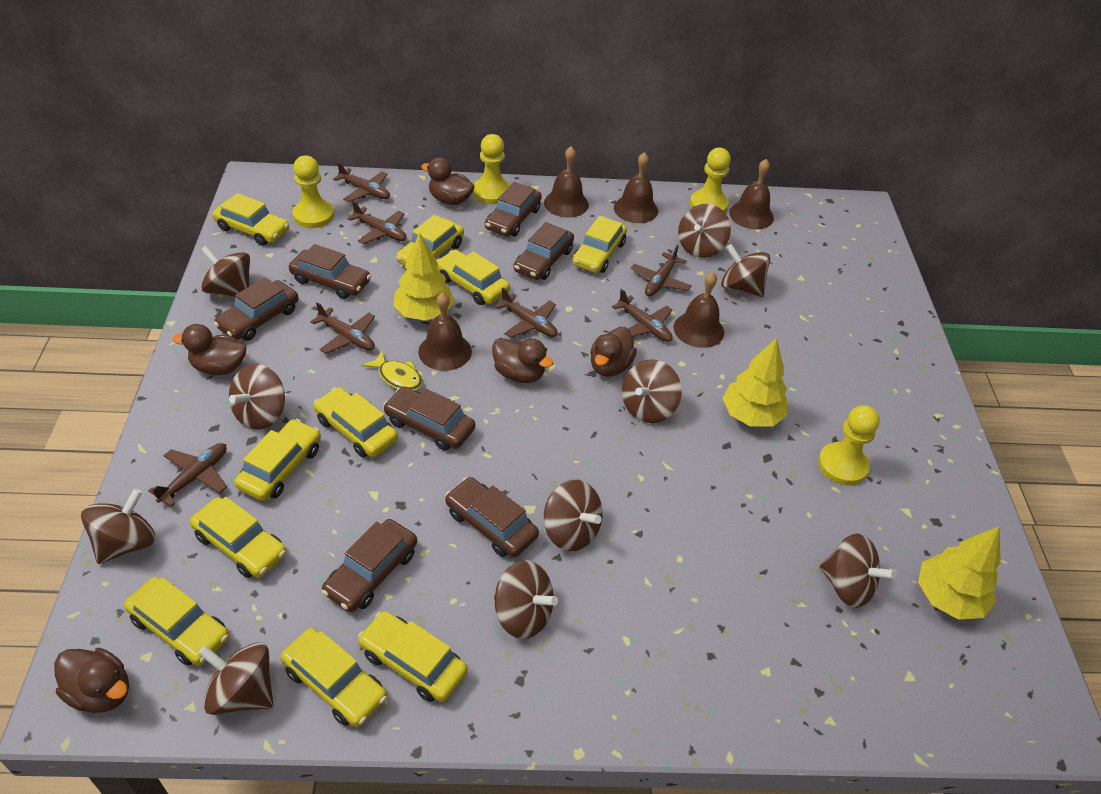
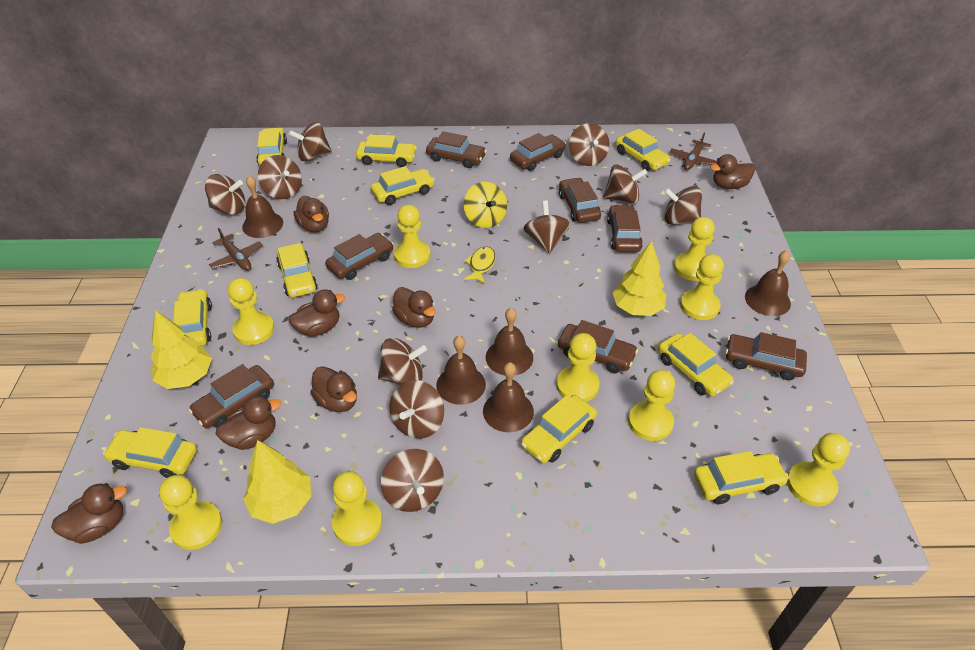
brown car: [214,277,299,341] [289,244,371,299] [322,519,417,612] [383,387,475,451] [445,477,539,557] [485,182,542,236] [513,222,574,280] = 7 -> [189,364,274,428] [325,233,393,280] [426,131,487,168] [510,133,566,171] [558,320,638,373] [559,177,601,223] [607,205,643,252] [725,332,807,380] = 8
brown duck: [54,648,129,713] [172,324,247,375] [421,157,475,205] [492,338,553,383] [590,327,637,377] = 5 -> [51,483,127,544] [216,396,281,450] [288,290,345,336] [294,196,329,232] [310,366,357,412] [392,287,436,328] [710,154,755,189] = 7
brown plane: [148,443,227,507] [310,302,375,354] [333,162,390,202] [347,201,407,244] [495,288,558,338] [612,289,673,342] [631,245,691,296] = 7 -> [209,228,263,271] [670,133,717,170] = 2
yellow pawn: [293,155,334,228] [473,134,510,204] [690,148,731,213] [818,405,880,485] = 4 -> [159,475,222,550] [228,278,274,345] [332,471,382,546] [394,205,430,268] [556,333,600,402] [628,370,675,441] [674,217,715,281] [680,254,724,320] [787,433,850,506] = 9
yellow spinning top: none = 0 -> [464,182,507,228] = 1

